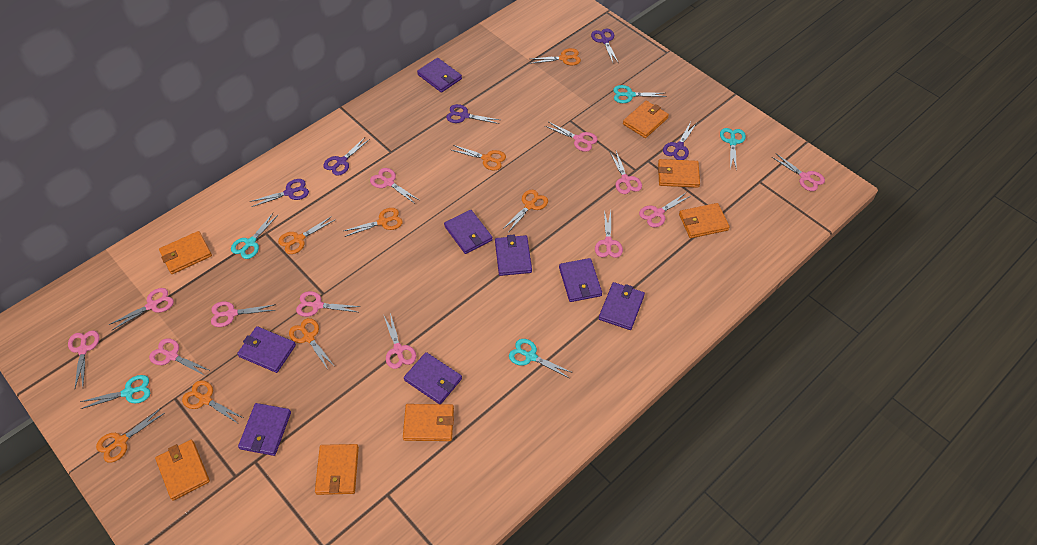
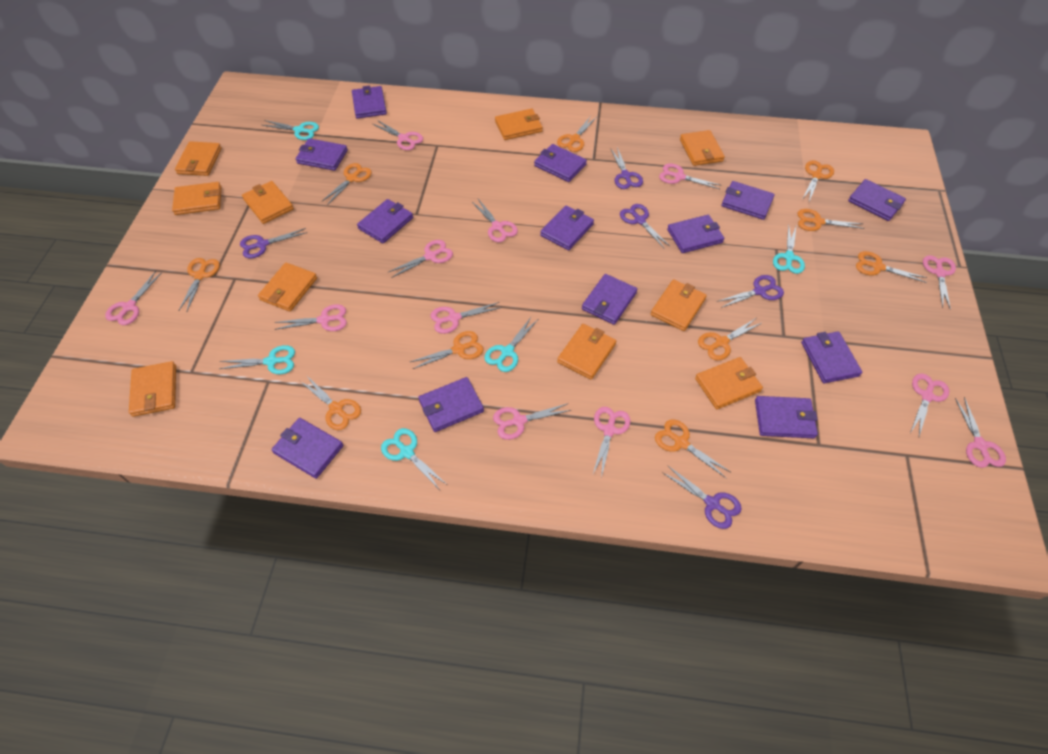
orange scissors: [96,408,165,463] [182,381,243,423] [278,216,336,254] [289,318,334,368] [344,208,403,237] [452,145,506,170] [503,190,548,233] [530,48,581,65] = 8 -> [178,258,220,311] [300,375,361,430] [322,163,372,205] [410,331,483,369] [557,116,597,152] [655,419,730,478] [698,318,762,360] [798,209,864,231] [803,160,834,201] [856,251,927,283] = 10
orange wallet: [155,440,210,501] [159,231,212,274] [315,444,359,495] [403,404,454,441] [623,101,669,138] [658,159,700,188] [679,203,730,238] = 7 -> [129,361,176,417] [172,182,221,215] [175,141,222,176] [242,181,294,224] [258,263,317,312] [495,109,543,140] [557,324,616,380] [651,279,707,331] [680,130,725,166] [695,357,763,409] = 10
purple wallet: [237,326,296,373] [238,403,291,456] [404,352,462,404] [417,58,462,93] [444,210,493,254] [495,235,532,276] [559,258,602,302] [599,282,645,330] = 8 -> [271,418,343,479] [295,138,348,171] [352,86,387,119] [357,199,413,244] [418,377,484,432] [534,144,587,182] [540,205,594,251] [582,274,637,325] [667,215,724,253] [721,181,775,220] [755,396,818,438] [801,331,862,383] [848,179,906,221] = 13

